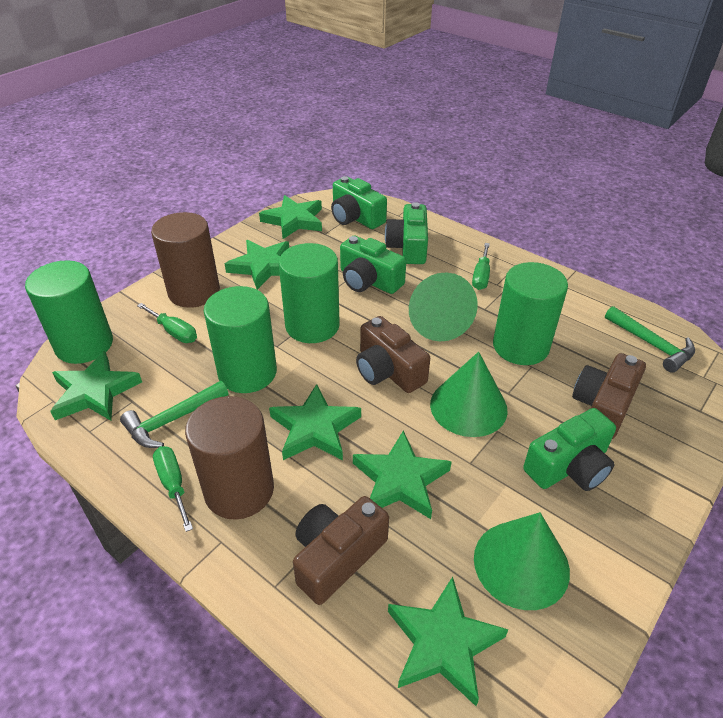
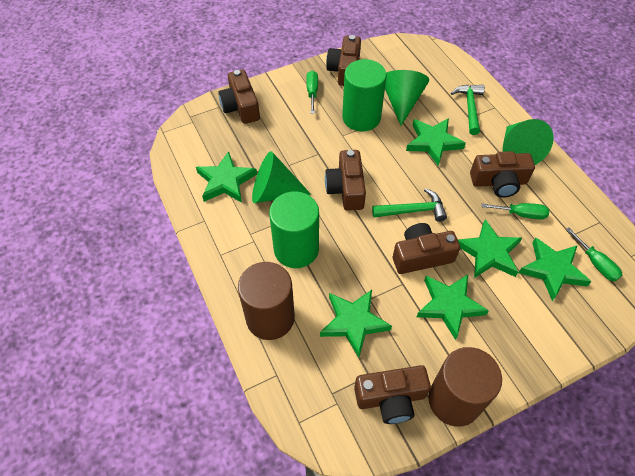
brown camera: [293,496,389,605] [356,316,430,393] [572,353,646,439] = 3 -> [218,70,260,124] [325,150,366,211] [326,35,361,86] [354,365,431,424] [393,223,460,274] [470,151,535,198] = 6
green camera: [331,176,387,229] [340,236,406,294] [385,202,428,264] [523,408,616,491] = 4 -> none = 0
green cylinder: [25,260,113,364] [204,286,277,393] [279,243,340,343] [493,262,568,365] = 4 -> [269,191,319,268] [342,59,387,131] = 2

